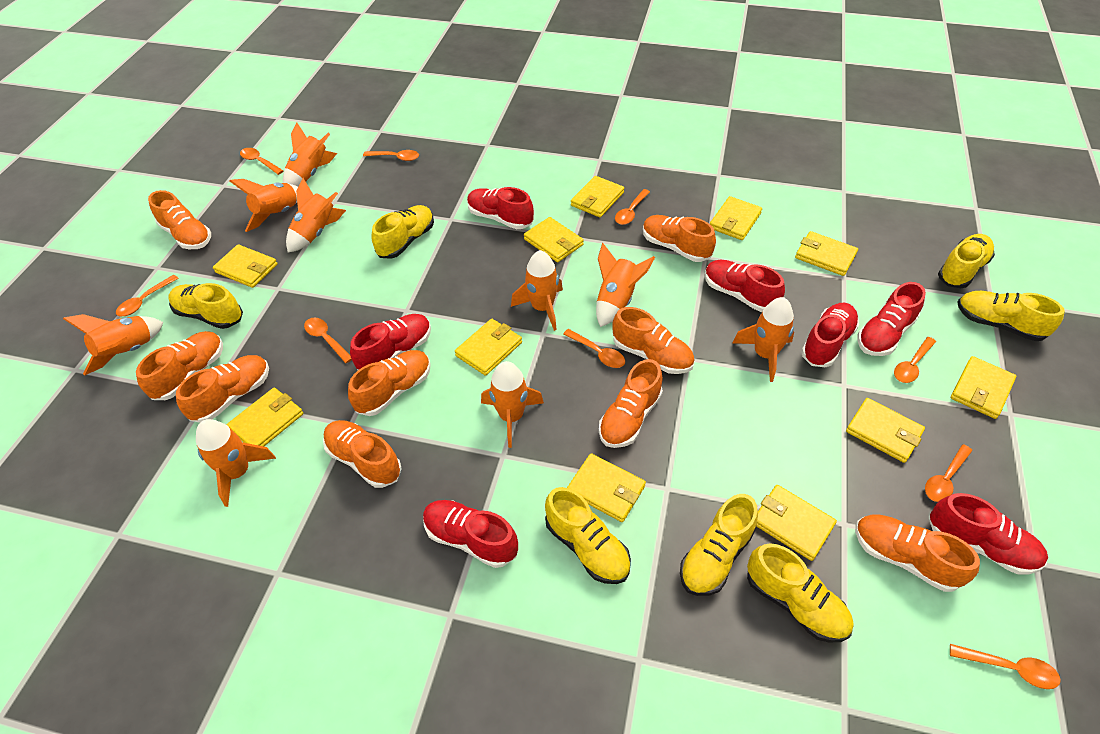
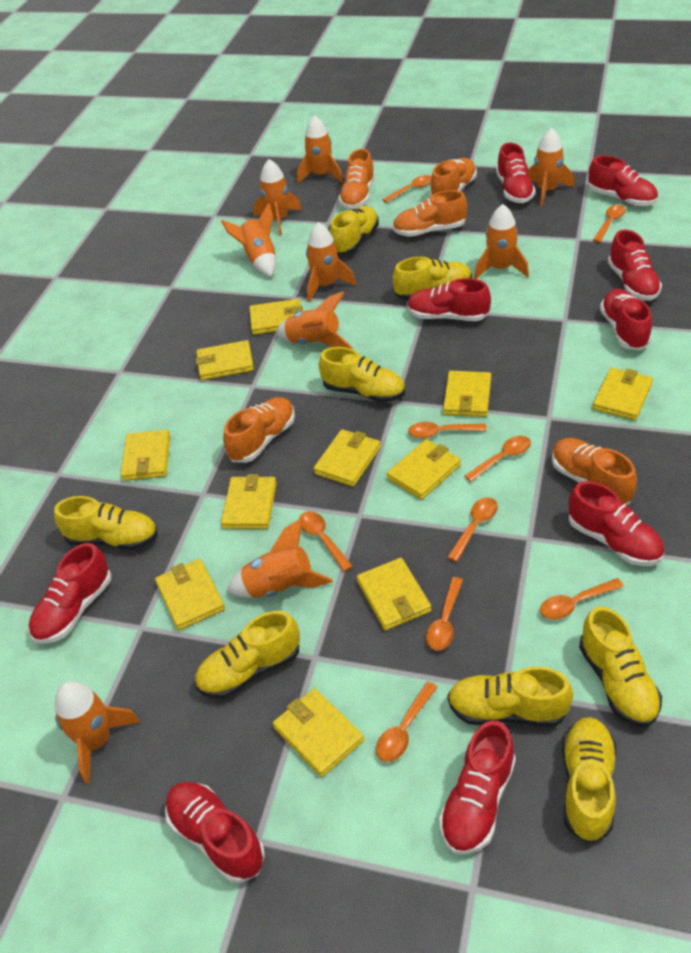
orange shoe: [136,331,223,400] [148,190,211,249] [176,355,269,423] [323,420,401,488] [348,350,431,416] [599,359,663,448] [612,307,694,374] [643,215,716,262] [855,514,980,592] = 9 -> [223,397,295,463] [338,149,375,209] [392,190,467,237] [430,158,477,197] [552,438,637,505] = 5
red shoe: [350,314,431,370] [423,500,518,568] [467,187,534,229] [705,260,785,312] [801,303,859,367] [857,282,926,356] [929,493,1048,575] = 7 -> [29,543,111,644] [165,782,265,883] [407,278,491,321] [439,720,516,855] [496,143,536,203] [569,481,664,566] [588,155,658,206] [600,289,652,351] [608,229,662,301] = 9
yellow shoe: [169,283,243,329] [372,205,434,259] [545,487,631,584] [680,494,758,596] [747,543,854,643] [938,234,995,288] [958,291,1065,341] = 7 -> [54,496,158,550] [195,611,300,698] [319,347,405,403] [330,206,379,255] [393,257,472,300] [447,667,573,727] [562,717,616,843] [579,607,662,727] = 8

